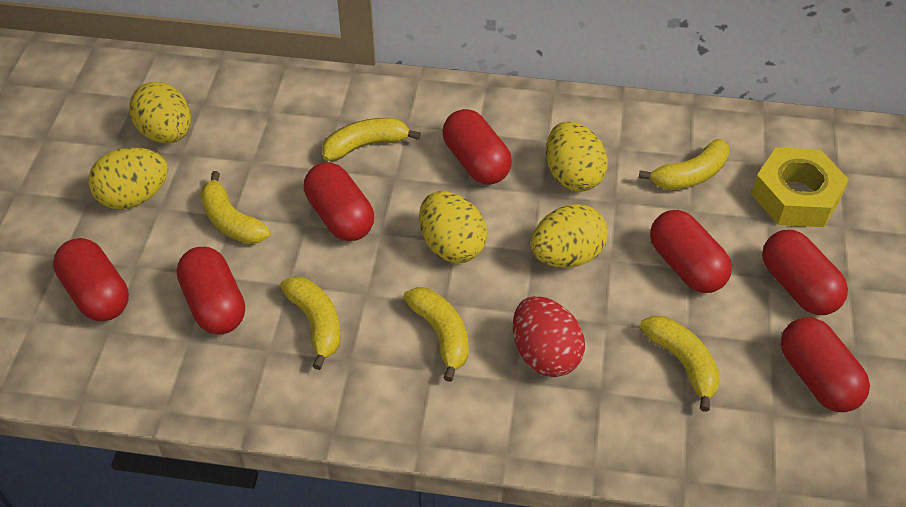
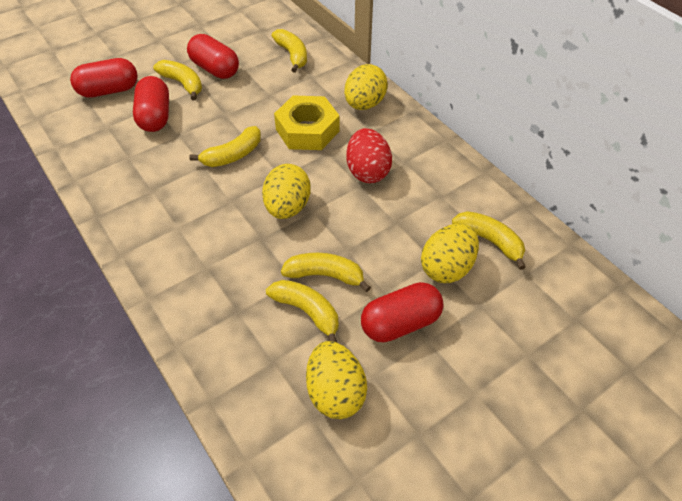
red capsule: [53,238,129,321] [177,247,245,334] [304,162,374,241] [443,109,512,185] [650,210,732,293] [762,230,848,315] [781,317,870,412] = 7 -> [70,58,138,98] [133,76,169,132] [187,34,239,79] [361,282,444,342] = 4
yellow egg: [88,147,168,209] [129,82,191,143] [419,191,487,263] [531,204,608,268] [546,122,608,192] = 5 -> [262,164,311,219] [306,341,367,419] [344,64,388,110] [421,224,479,283] = 4

